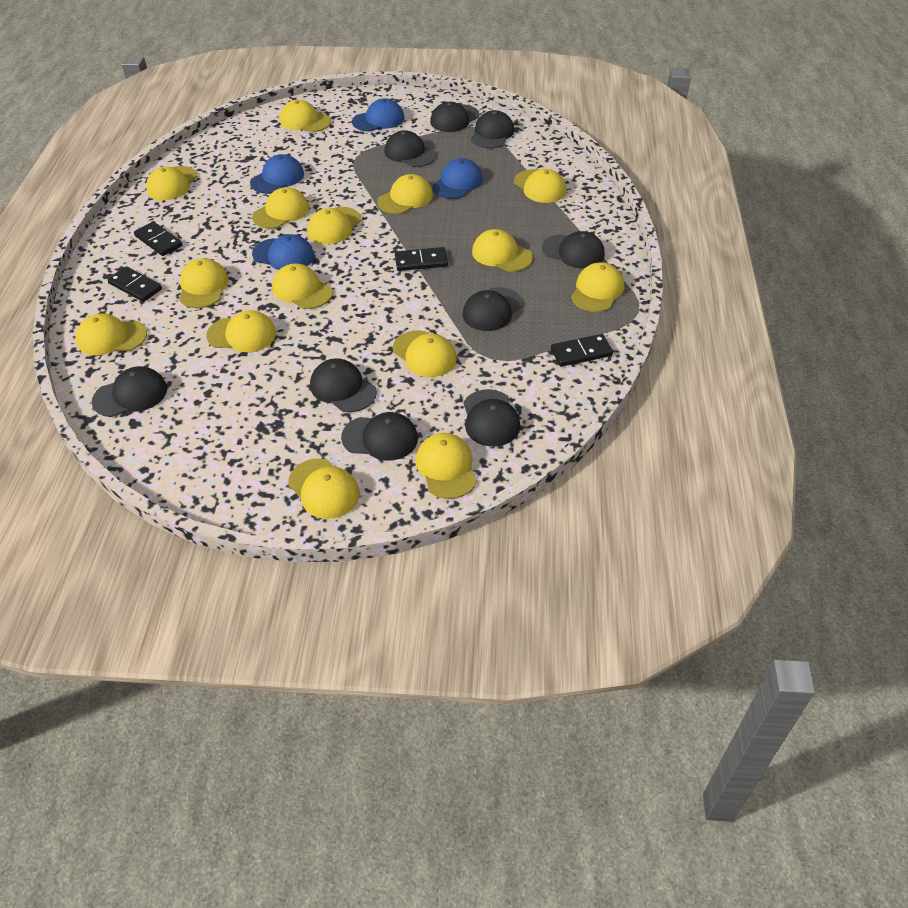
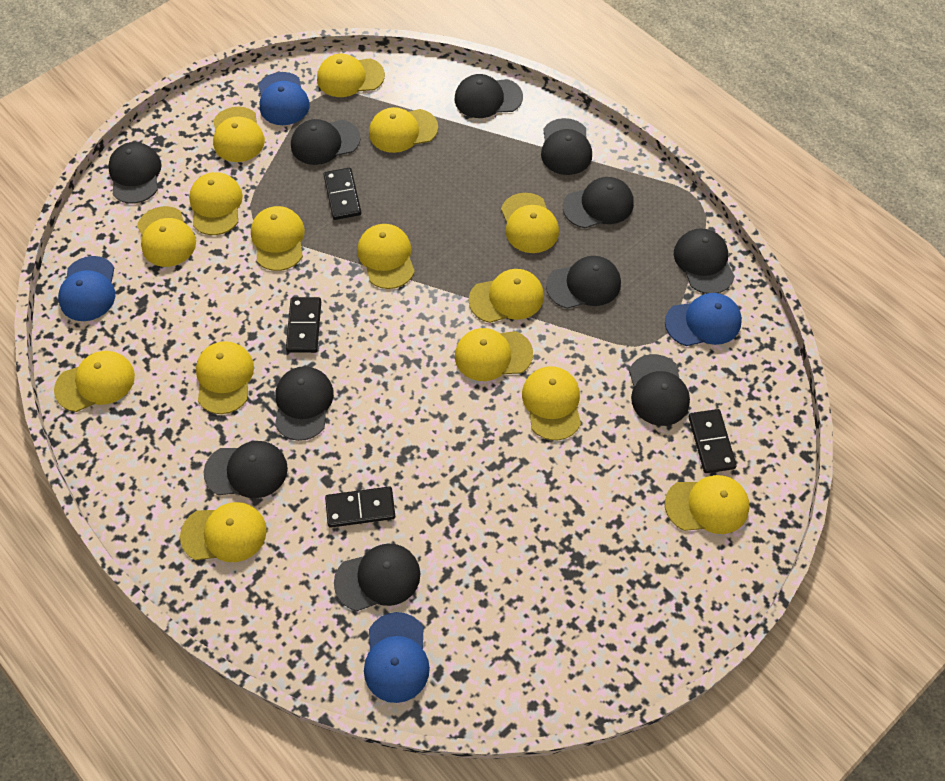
black cap: [92,366,167,417] [310,358,377,412] [341,412,418,460] [384,130,436,167] [430,102,479,132] [463,287,523,331] [464,389,520,447] [471,110,514,149] [542,231,605,268] = 9 -> [108,142,161,204] [204,441,288,498] [275,366,334,441] [291,119,361,165] [334,544,420,611] [455,74,523,118] [541,118,592,175] [546,256,621,309] [563,177,634,228] [629,354,690,426] [674,228,735,294] = 11

